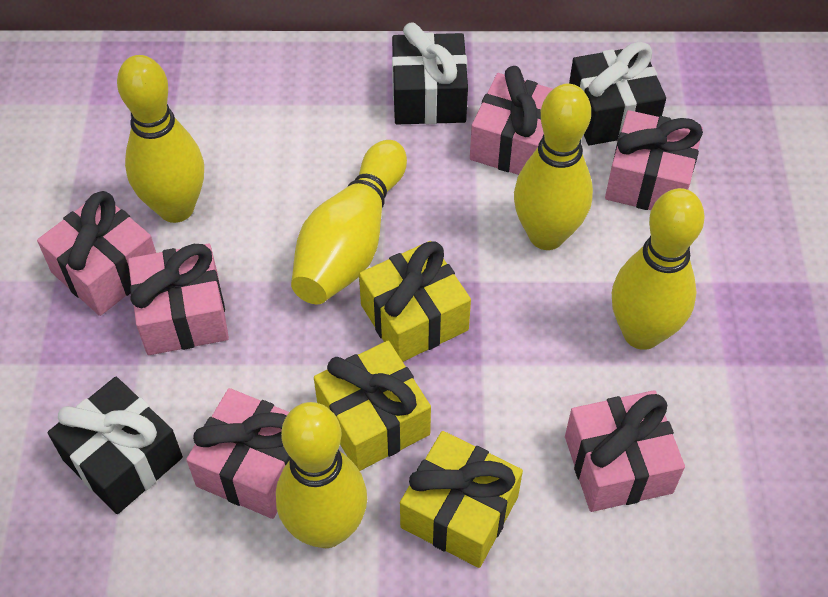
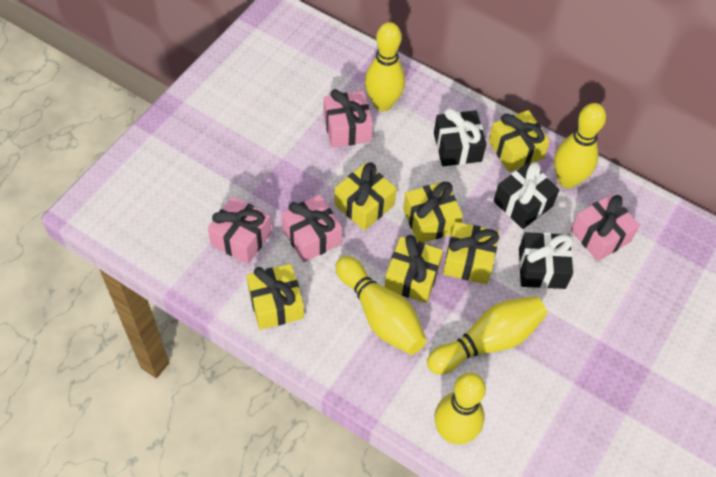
pink gift: [37,191,156,316] [128,244,229,355] [186,388,290,519] [470,66,553,175] [565,390,685,512] [605,110,703,210] = 6 -> [208,196,272,264] [281,195,342,262] [324,89,373,148] [571,194,640,261] = 4
yellow gift: [314,341,431,471] [359,241,471,362] [400,431,523,568] = 3 -> [246,264,304,330] [334,162,397,230] [385,235,443,303] [403,181,463,242] [443,222,499,284] [489,110,550,172] = 6

